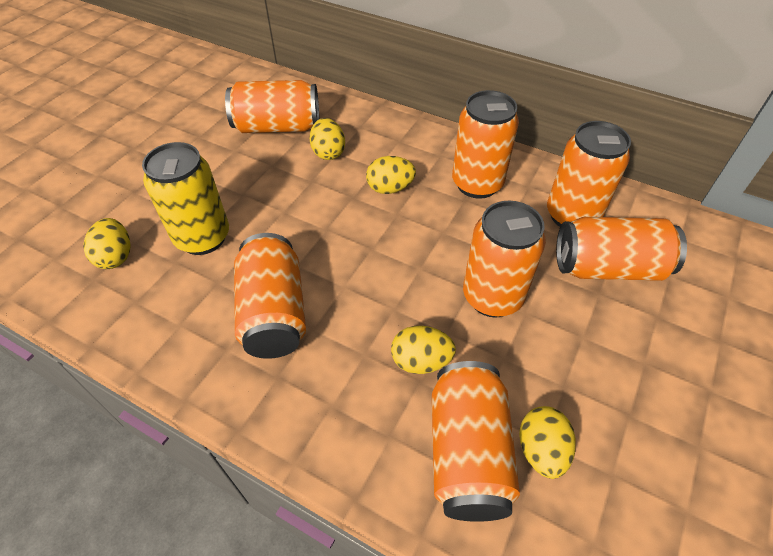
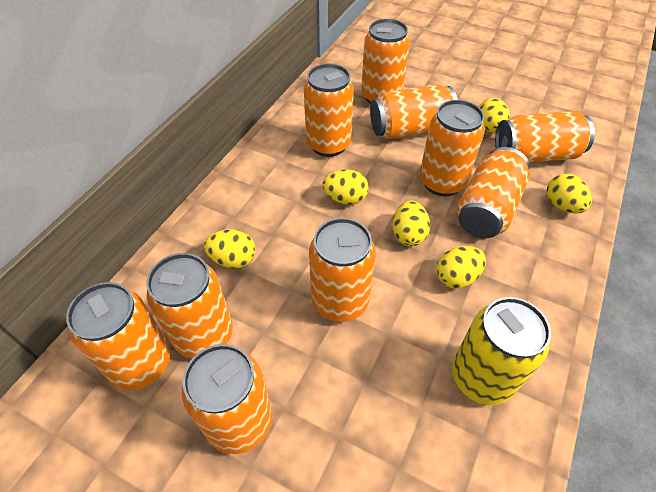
orange can: [225,80,319,133] [234,233,306,359] [432,361,520,522] [452,90,519,199] [463,201,546,318] [547,121,631,227] [556,217,687,281] = 7 -> [66,282,170,390] [146,253,233,359] [182,344,273,454] [304,64,354,157] [309,218,376,322] [361,19,410,104] [370,84,458,139] [420,100,485,196] [457,147,530,238] [495,111,595,163] = 10
yellow egg: [83,218,131,269] [310,118,345,160] [366,156,416,194] [391,326,456,374] [519,406,576,479] = 5 -> [204,230,256,268] [322,169,369,205] [393,200,430,246] [436,246,486,288] [479,98,510,133] [547,173,592,213] = 6

